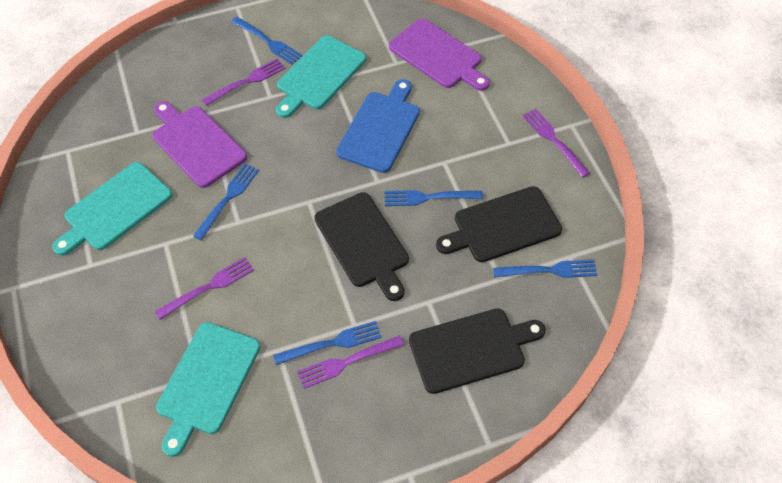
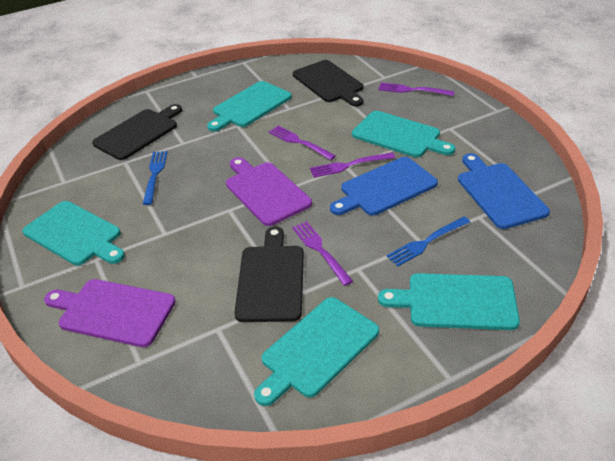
blue cutting board: [336,79,420,173] = 1 -> [330,157,438,216] [458,153,550,229] = 2
blue fork: [193,164,259,241] [231,17,302,65] [273,321,382,365] [384,190,483,206] [493,260,597,278] = 5 -> [143,151,168,205] [386,217,470,267] = 2
turquoise cutting board: [52,162,172,256] [156,322,260,457] [276,35,366,118] = 3 -> [22,201,125,265] [207,81,292,131] [254,297,379,406] [352,111,455,158] [378,273,520,330] = 5

